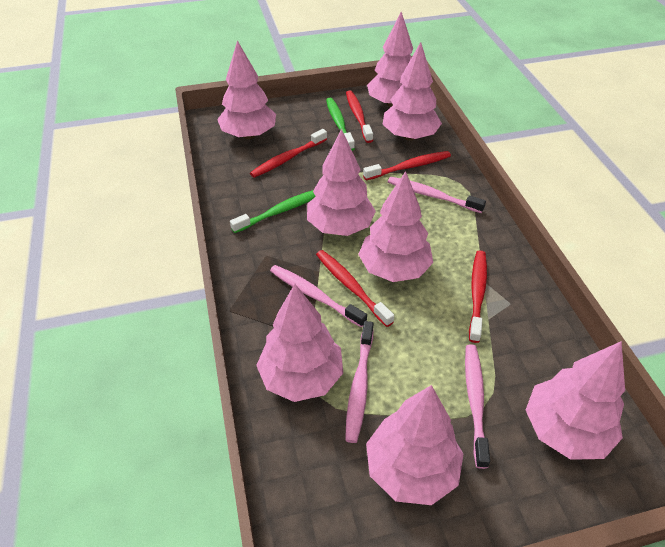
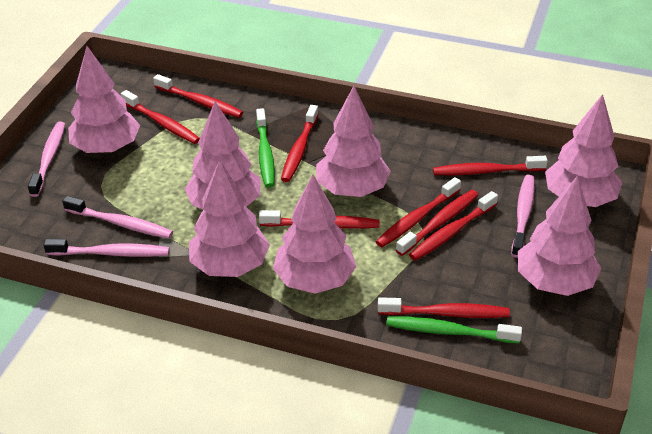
pink tree: [217,40,276,139] [256,284,343,402] [307,129,376,236] [358,171,433,282] [366,385,464,505] [367,12,413,107] [382,42,442,141] [526,341,625,460] = 8 -> [68,46,140,153] [185,101,260,209] [189,160,270,277] [273,175,356,294] [316,86,391,197] [518,176,601,296] [545,94,622,207] = 7
red toothbrush: [250,129,327,178] [316,250,394,327] [346,90,373,143] [363,151,451,180] [469,251,487,343] = 5 -> [121,90,200,144] [153,74,243,118] [259,210,379,229] [281,105,319,182] [376,177,461,247] [378,297,510,318] [396,190,478,256] [409,191,498,261] [433,156,548,175] = 9

